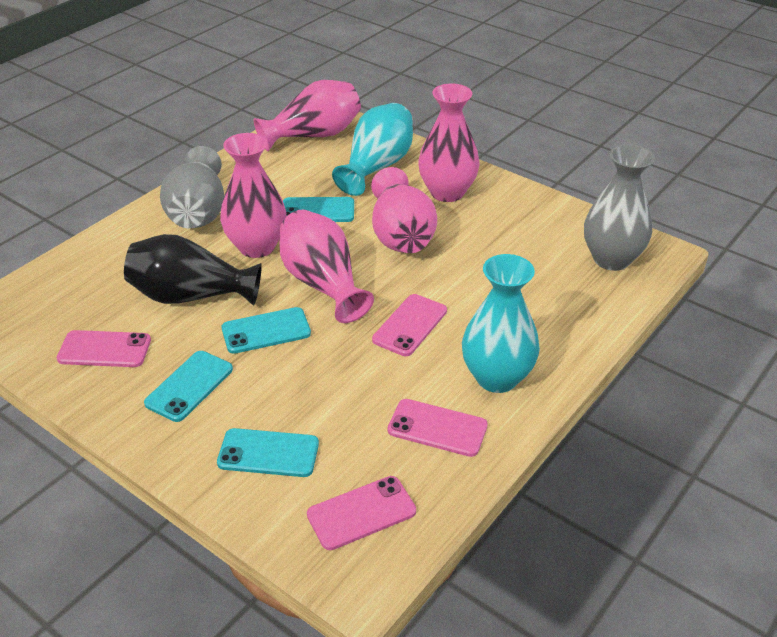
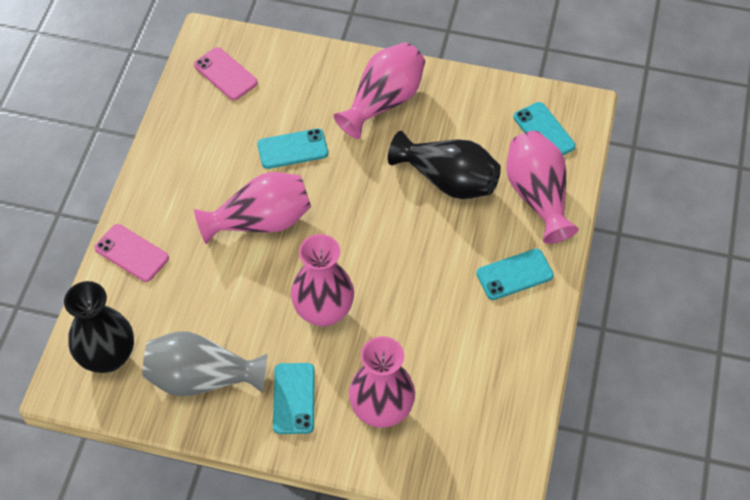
black vase: [124,234,262,306] = 1 -> [64,281,134,373] [388,131,501,199] = 2
grey vase: [160,146,224,228] [584,144,655,271] = 2 -> [142,331,268,396] = 1
pink phone: [57,330,151,367] [307,476,416,550] [372,294,447,356] [388,399,488,457] = 4 -> [95,224,169,282] [194,47,258,100] = 2
turquoise vase: [332,103,413,196] [462,254,540,393] = 2 -> none = 0

